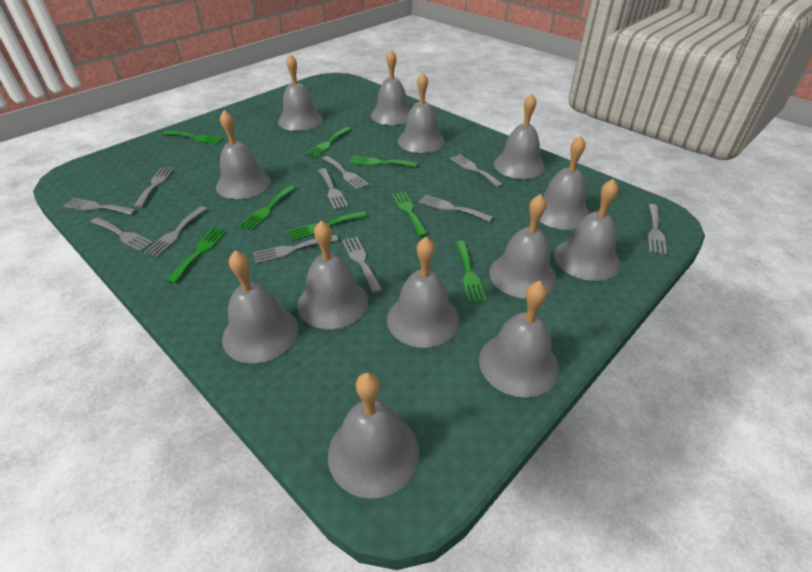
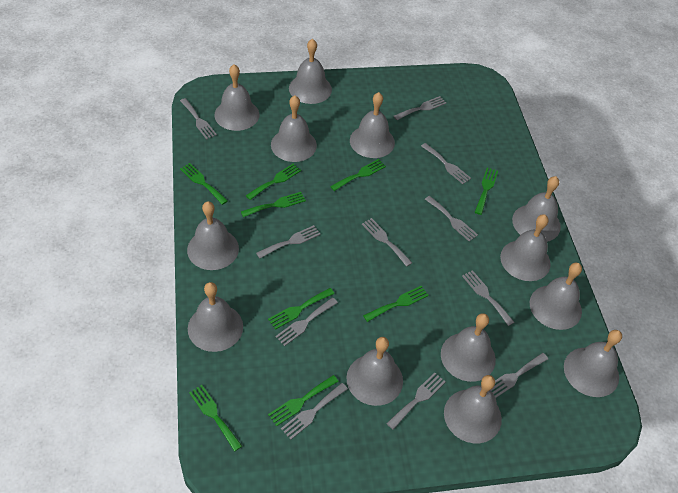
green fork: [163,130,223,144] [166,228,227,283] [240,186,296,230] [288,211,367,241] [305,127,351,158] [349,156,418,167] [392,191,427,237] [456,241,487,303] = 8 -> [180,163,228,205] [189,385,242,452] [241,192,306,217] [246,164,301,200] [268,288,334,330] [268,375,339,426] [330,159,386,191] [363,286,429,322] [475,168,498,215] = 9

